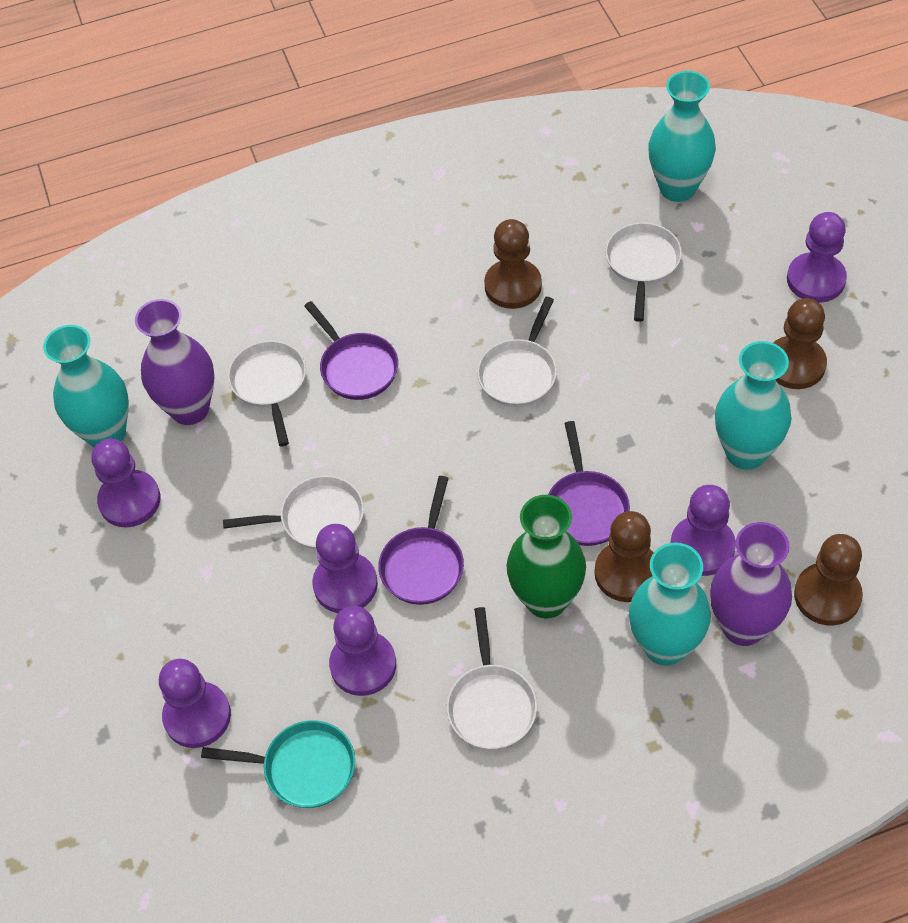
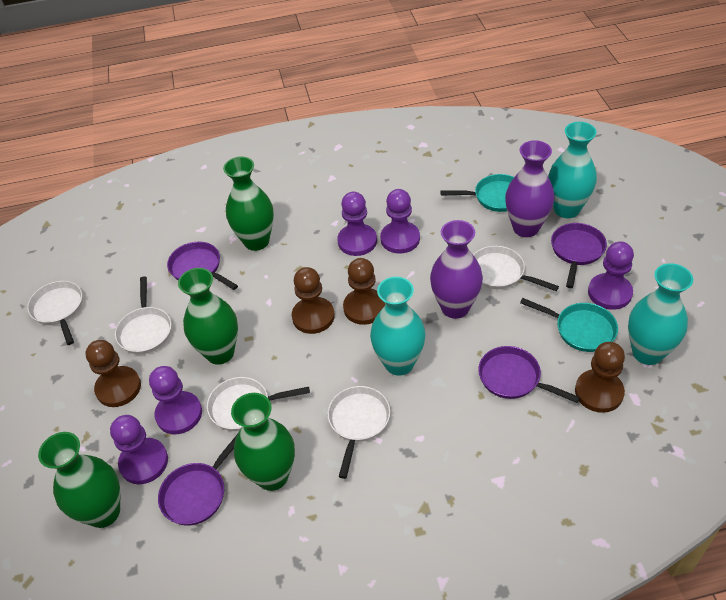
green vase: [506,495,586,619] = 1 -> [38,432,121,528] [178,268,238,365] [223,157,274,251] [231,393,295,491] = 4
purple pan: [304,301,398,400] [378,476,464,605] [548,421,630,546] = 3 -> [158,434,238,526] [167,242,238,290] [478,346,580,403] [551,223,607,288] = 4
purple pawn: [91,438,161,527] [159,659,231,748] [312,524,378,613] [329,606,396,696] [670,485,736,576] [787,212,847,303] = 6 -> [110,415,168,484] [149,366,202,434] [337,192,377,256] [380,189,420,254] [588,241,634,310] = 5
turquoise pan: [201,720,355,808] = 1 -> [440,174,514,212] [520,298,618,352] = 2
turquoise vase: [43,325,129,447] [629,543,711,666] [648,71,716,202] [715,341,792,470] = 4 -> [370,277,426,376] [548,122,597,218] [628,263,693,365] = 3

